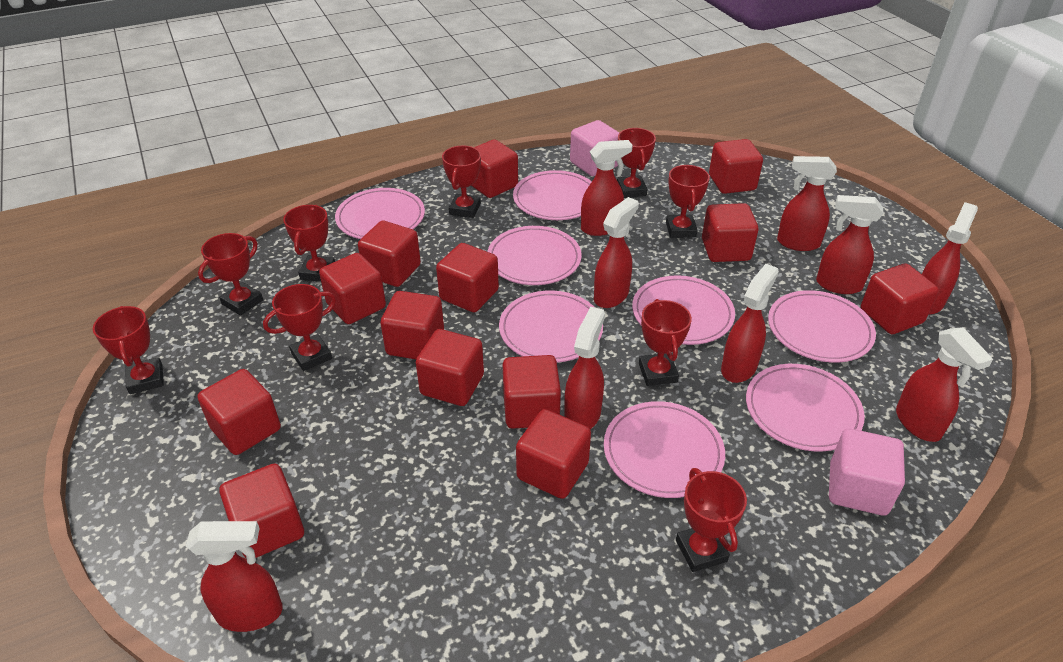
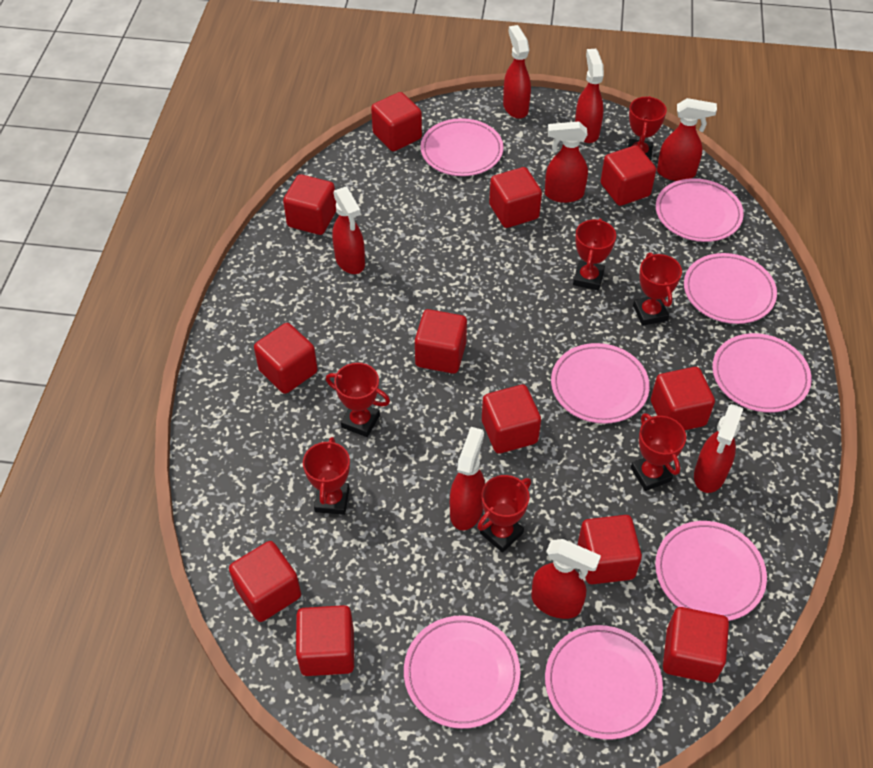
pink cube: [570,120,619,176] [829,428,905,516] = 2 -> none = 0
red cube: [197,369,281,455] [219,463,304,559] [319,253,386,324] [358,221,421,287] [381,291,444,359] [416,329,484,406] [436,243,499,312] [471,139,518,198] [503,355,561,429] [516,409,591,499] [702,203,759,262] [709,139,763,194] [861,263,939,334] = 13 -> [229,541,301,622] [254,323,318,394] [283,174,336,235] [296,605,354,676] [371,92,422,151] [415,309,467,374] [482,385,541,454] [489,167,542,228] [578,515,642,584] [601,145,656,206] [651,367,715,430] [663,607,729,683] = 12
red spray bottle: [186,521,283,632] [564,307,605,429] [581,140,633,236] [594,197,639,308] [721,264,779,383] [777,156,837,251] [816,195,883,294] [896,327,993,442] [922,202,978,315] = 9 -> [332,186,365,274] [450,427,485,530] [503,25,531,119] [531,539,601,619] [545,121,588,203] [575,49,604,143] [657,98,717,181] [694,404,743,493] = 8
red trophy: [93,306,164,394] [198,233,263,316] [263,284,336,371] [283,205,335,282] [442,145,481,218] [617,128,656,198] [639,299,692,386] [666,165,710,238] [676,468,747,572] = 9 -> [303,437,350,515] [326,363,390,437] [477,475,531,553] [573,218,616,290] [628,96,667,160] [631,413,686,491] [633,253,682,326] = 7

